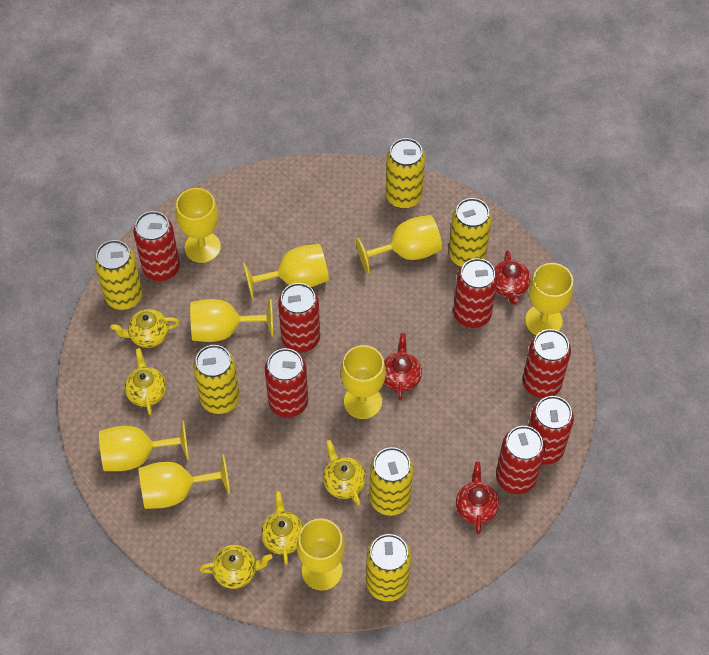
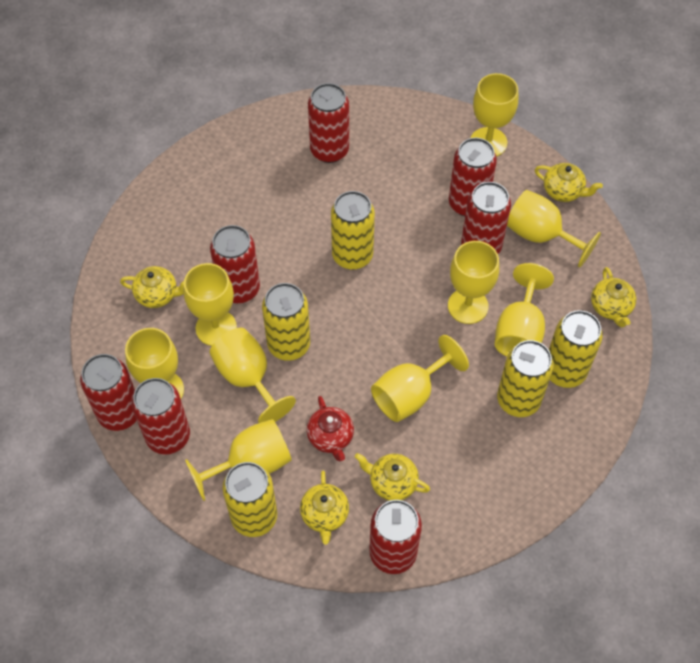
red teapot: [384,333,422,401] [456,462,499,534] [494,250,531,304] = 3 -> [307,396,354,461] = 1
yellow can: [94,240,143,310] [193,345,240,414] [366,534,411,601] [369,447,413,516] [386,138,425,209] [449,198,492,267] = 6 -> [223,462,277,537] [262,283,310,361] [331,191,375,270] [497,340,554,417] [549,310,603,388] = 5

